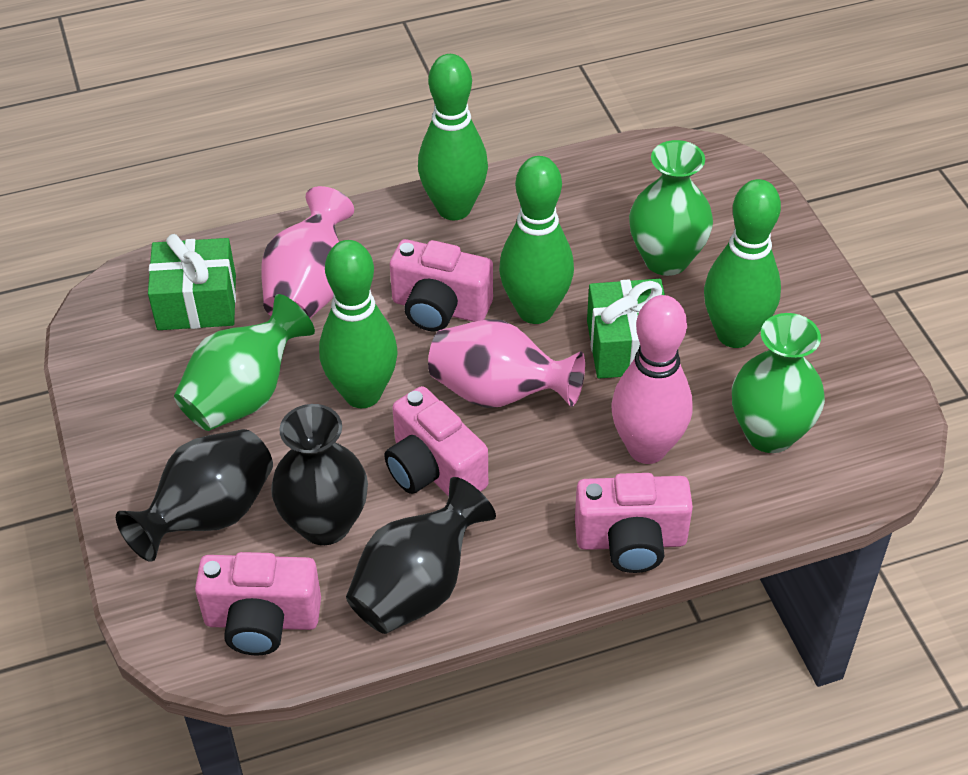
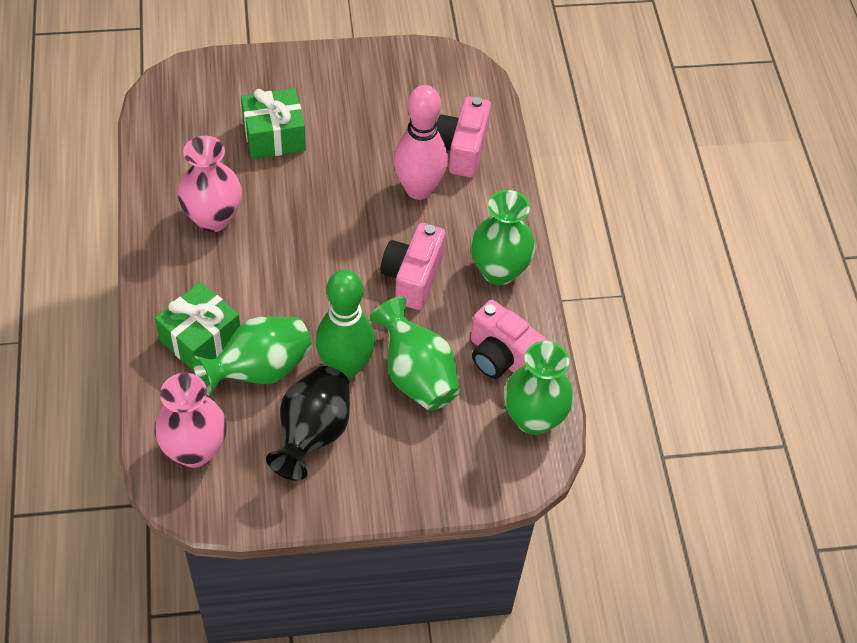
black vase: [116,429,273,562] [271,404,368,545] [346,477,496,634] = 3 -> [266,366,350,481] = 1
green bowling pin: [319,240,398,408] [418,54,488,220] [499,156,574,324] [704,179,781,348] = 4 -> [316,269,375,379] = 1
green vase: [174,294,315,431] [629,140,713,276] [732,313,825,453] = 3 -> [192,316,312,396] [370,297,460,411] [471,190,535,285] [504,341,574,435] = 4
pink camera: [195,552,321,656] [384,386,488,496] [390,239,493,331] [575,473,693,573] = 4 -> [381,223,446,310] [436,96,491,178] [471,300,549,379] = 3

